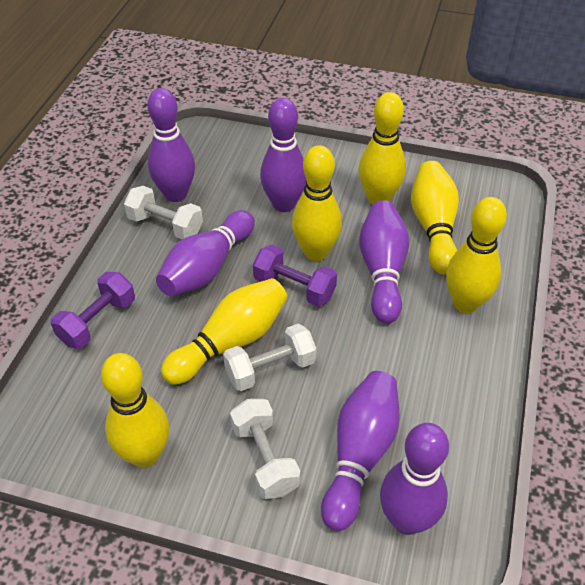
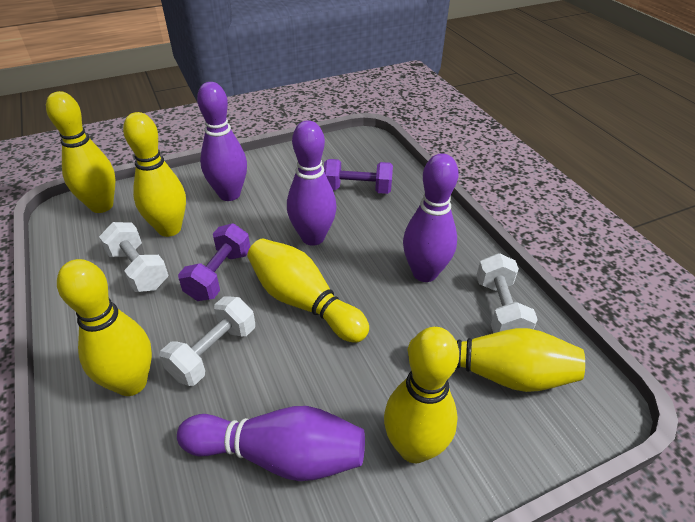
purple bowling pin: [147,88,195,202] [156,210,255,296] [260,98,307,212] [321,371,400,531] [359,200,409,323] [380,423,449,535] = 6 -> [177,406,365,481] [197,82,247,201] [287,120,337,246] [403,153,459,282] = 4

